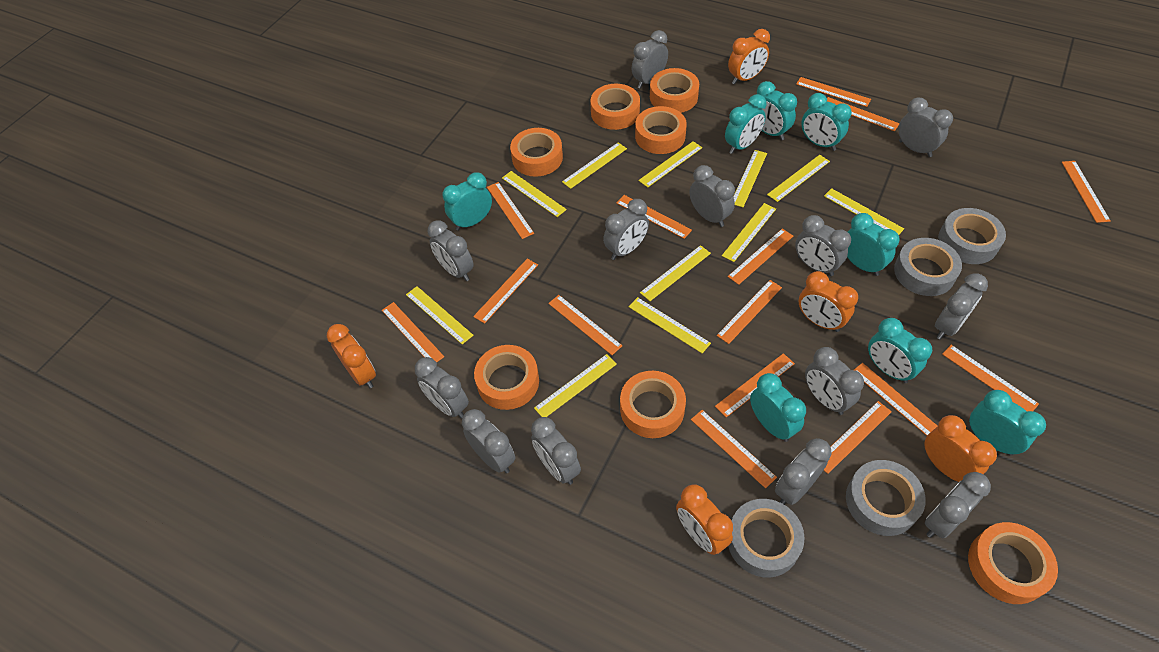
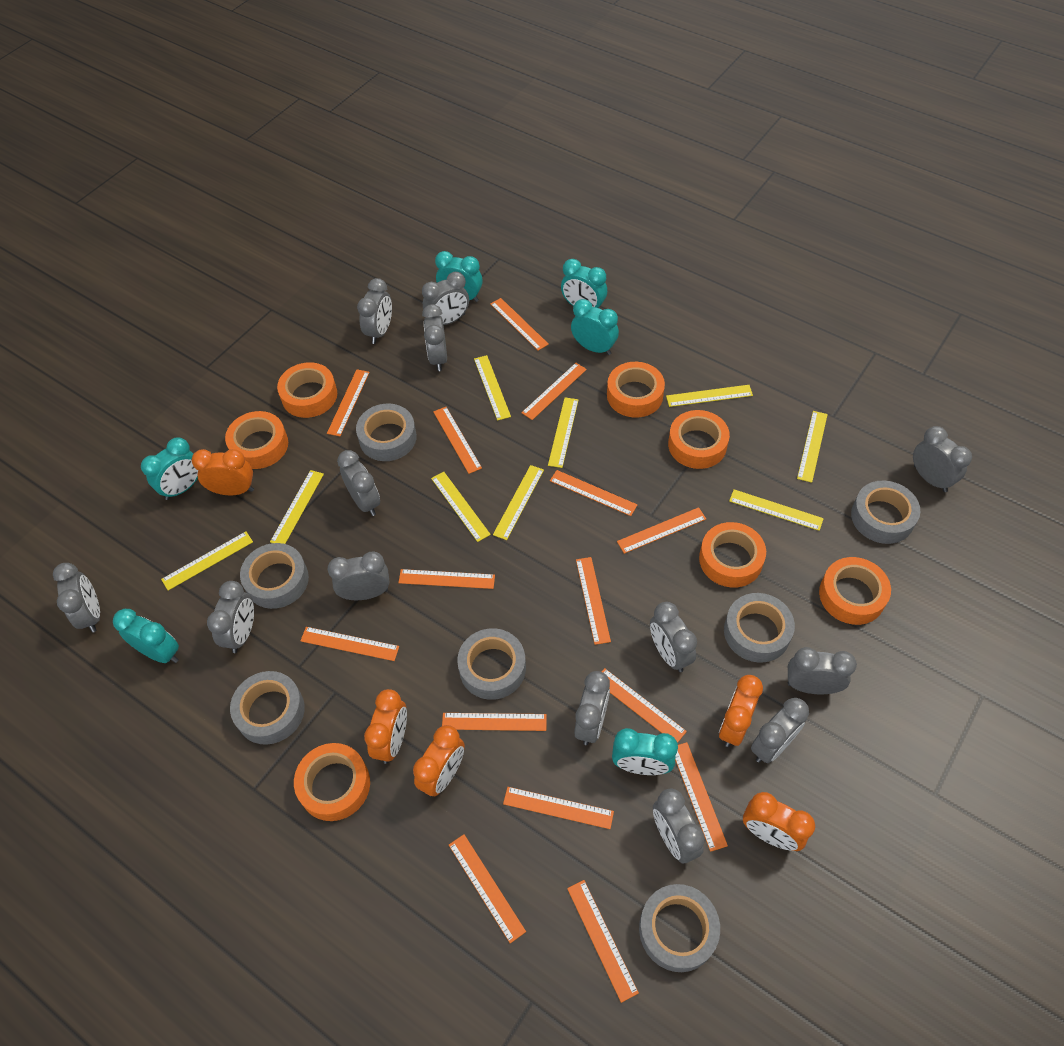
grey tape: [728,499,805,577] [846,460,926,536] [894,238,962,296] [938,208,1006,264] = 4 -> [230,671,305,745] [240,543,309,609] [356,404,417,461] [457,628,526,700] [639,884,720,972] [724,593,795,663] [851,481,920,544] = 7
turquoise clock: [442,172,492,231] [725,94,767,154] [750,373,806,442] [757,81,797,140] [801,93,852,151] [847,213,900,276] [868,318,932,383] [968,390,1046,456] = 8 -> [113,609,179,663] [141,438,198,500] [435,251,482,302] [561,259,607,308] [571,299,619,355] [612,728,678,775] = 6
yellow ruler: [406,286,474,345] [502,171,567,217] [534,354,617,417] [562,142,627,189] [629,297,711,354] [638,141,702,188] [640,245,711,301] [722,203,776,262] [733,150,767,207] [767,155,830,202] [824,188,904,235] = 11 -> [161,531,253,591] [270,470,324,544] [431,472,491,542] [474,355,511,421] [493,465,544,540] [548,397,579,468] [666,385,753,407] [729,489,824,531] [797,411,828,483] = 9

